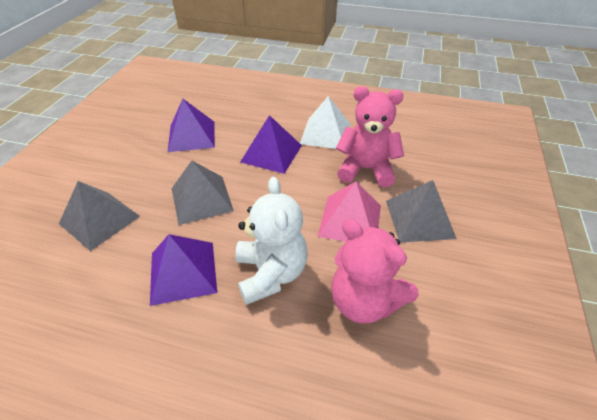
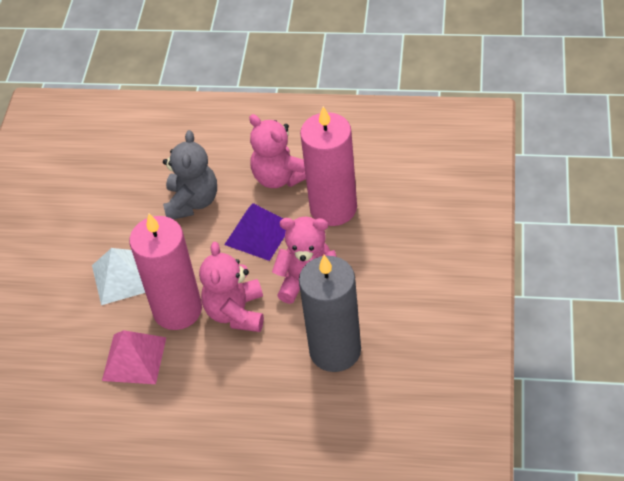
grey candle: none = 0 -> [299,255,361,372] = 1
grey pyramid: [59,181,140,251] [172,161,234,225] [386,180,457,243] = 3 -> none = 0
grey teddy bear: none = 0 -> [163,130,217,219] = 1
pink candle: none = 0 -> [129,213,202,330] [300,106,357,226] = 2
pink teddy bear: [331,219,418,324] [336,86,404,187] = 2 -> [199,242,264,332] [249,114,306,188] [272,217,337,304] = 3
purple pyramid: [150,234,217,306] [168,99,215,152] [240,115,302,174] = 3 -> [224,203,286,261] = 1
white teddy bear: [235,177,308,305] = 1 -> none = 0

